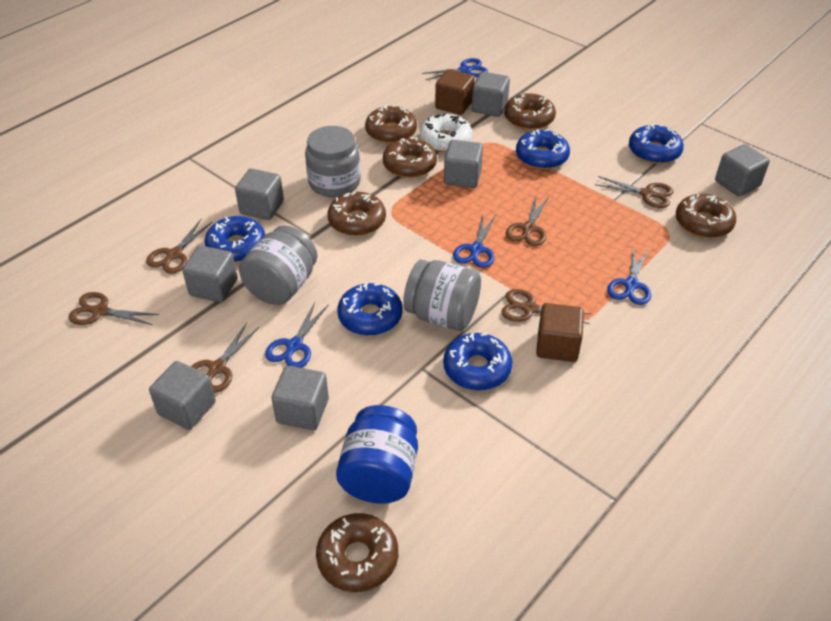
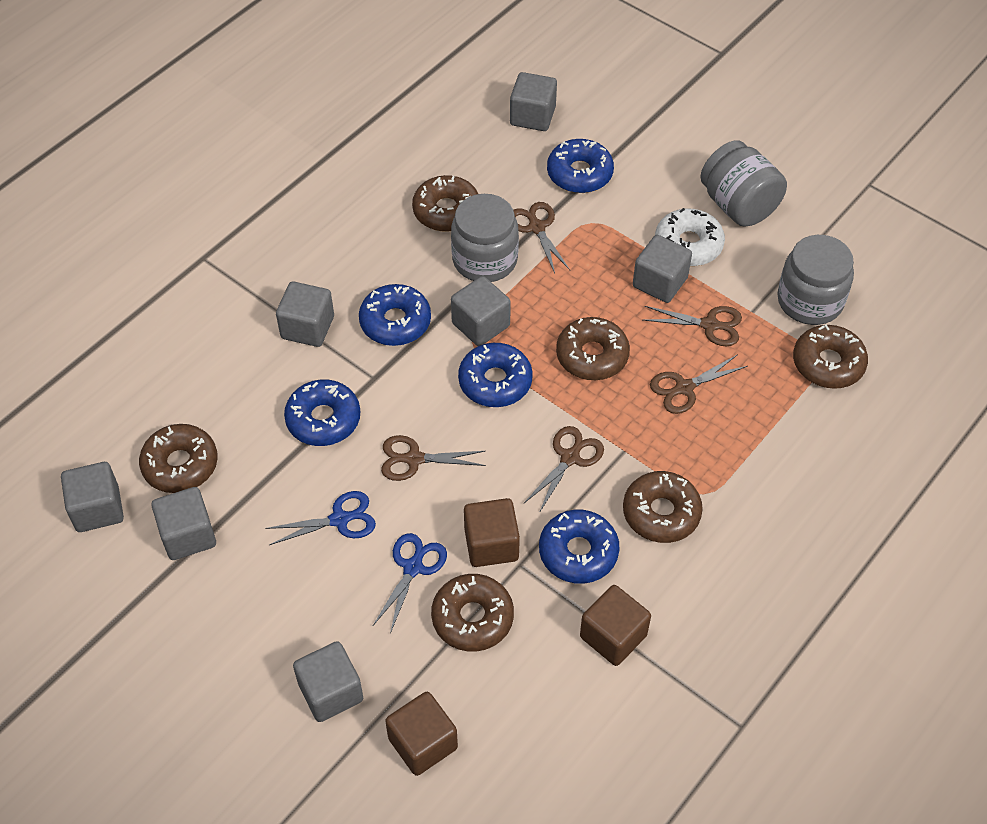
blue jar: [336,405,418,504] = 1 -> none = 0
blue scissors: [265,302,329,368] [422,58,488,80] [453,215,496,268] [607,248,651,305] = 4 -> [265,491,376,545] [372,533,447,634] = 2
brown cube: [435,69,475,115] [536,303,584,362] = 2 -> [385,692,458,776] [464,498,520,567] [580,585,651,666] = 3
brown scissors: [68,292,159,325] [146,219,212,274] [191,323,260,393] [501,289,591,324] [506,196,549,246] [595,176,674,208] = 6 -> [381,435,486,481] [514,202,570,273] [524,426,604,513] [643,306,742,346] [650,354,748,414] = 5

